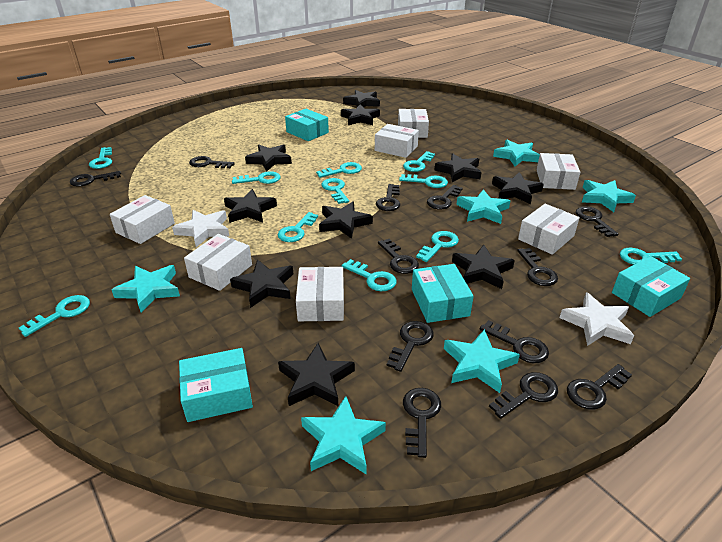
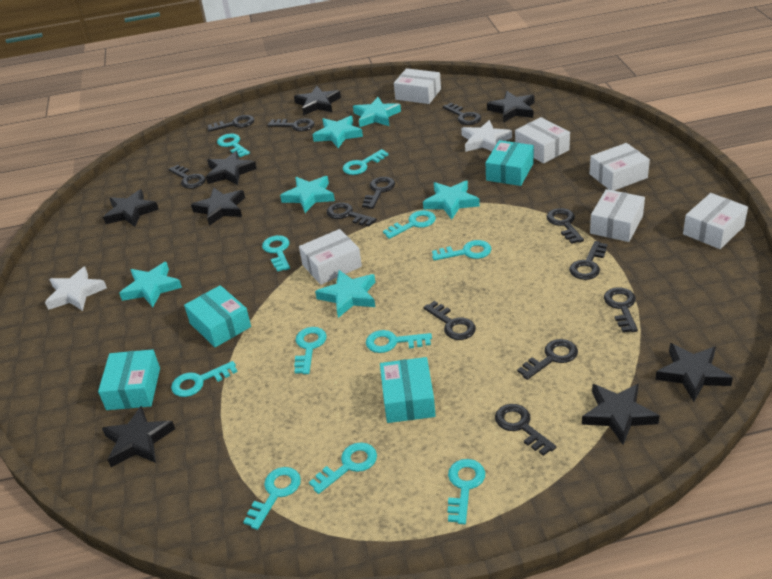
black star: [224,189,277,223] [230,260,293,308] [245,144,292,172] [278,343,355,406] [319,202,373,239] [341,104,380,125] [343,90,380,107] [435,153,482,182] [452,245,515,289] [492,172,544,204] = 10 -> [102,406,175,467] [103,189,159,227] [191,188,245,226] [206,151,257,185] [294,86,341,116] [487,91,535,123] [582,383,660,445] [655,343,733,402] = 8
white box: [110,195,175,244] [184,234,252,291] [296,267,344,321] [375,124,419,158] [398,109,429,138] [518,204,580,255] [537,153,580,190] = 7 -> [299,229,362,285] [394,68,441,104] [515,117,570,163] [590,143,650,191] [590,189,645,242] [683,193,748,249] = 6

